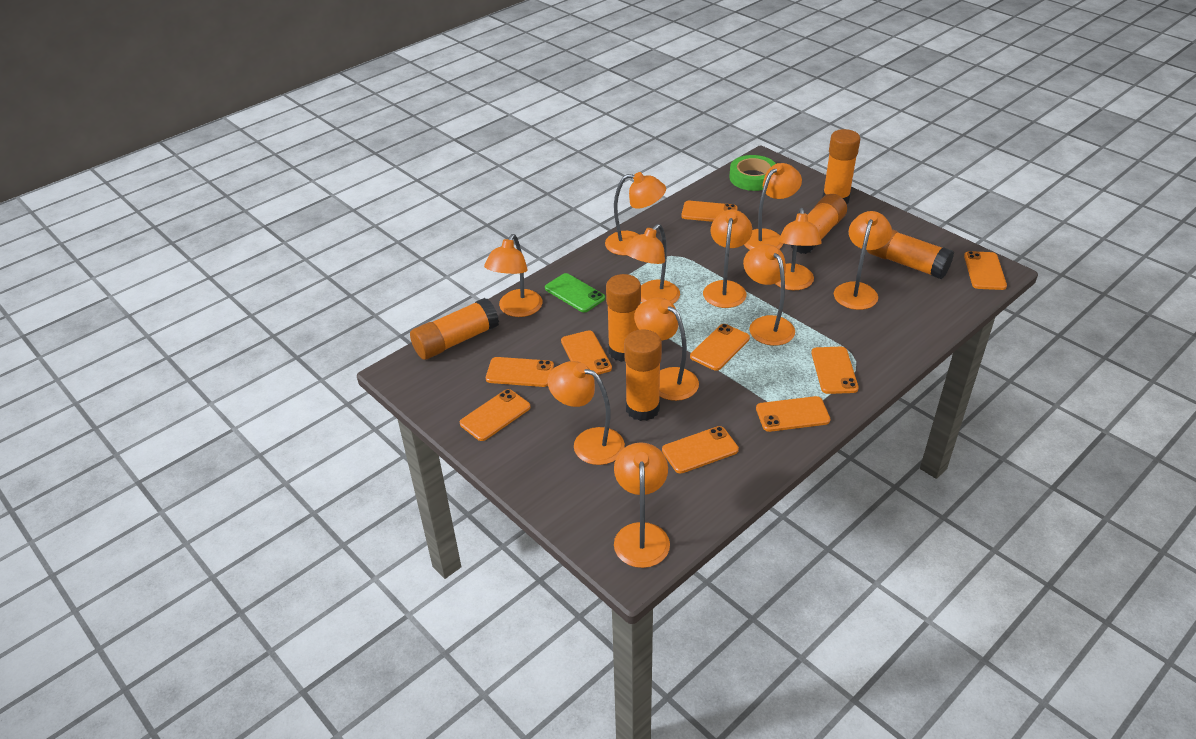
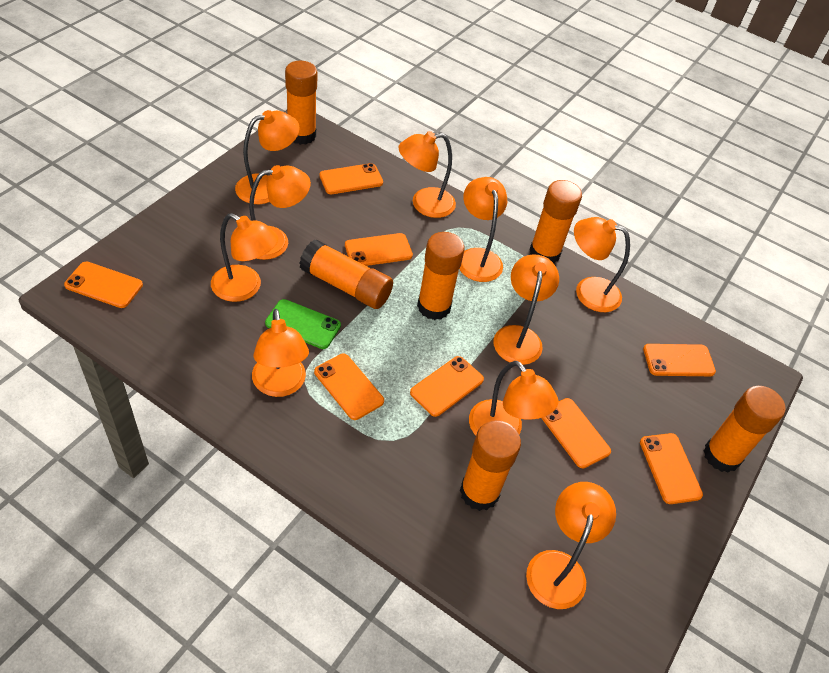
green tape: [729,155,776,191] = 1 -> none = 0
orange lamp: [484,234,543,317] [548,361,625,465] [605,172,666,256] [614,442,670,568] [624,224,680,304] [634,298,699,401] [703,210,752,308] [743,244,795,346] [744,163,802,250] [775,208,822,290] [834,211,892,310] = 11 -> [211,213,278,302] [235,110,300,204] [249,165,311,260] [252,309,309,397] [399,131,456,218] [459,177,507,282] [469,361,558,435] [493,254,559,365] [526,482,616,609] [574,217,630,312] = 10
orange phone: [460,389,531,441] [486,357,554,387] [561,330,612,375] [662,426,739,474] [681,201,738,222] [690,324,750,371] [756,396,831,432] [811,347,859,394] [964,251,1007,290] = 9 -> [64,262,143,308] [314,354,384,420] [319,163,383,194] [345,233,413,266] [410,356,484,417] [542,398,611,468] [640,433,703,504] [643,344,716,376] = 8

